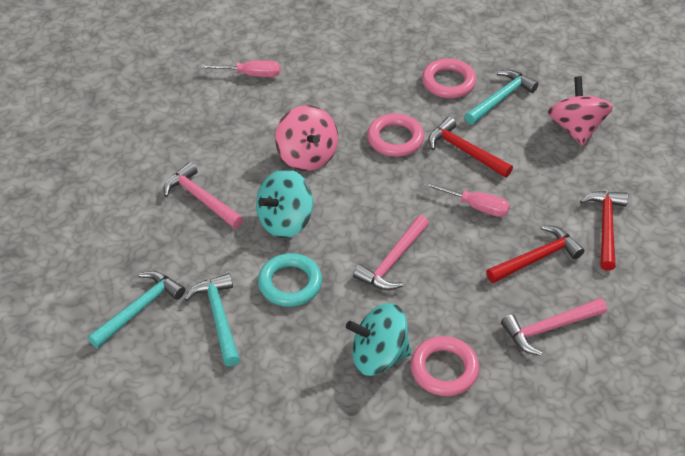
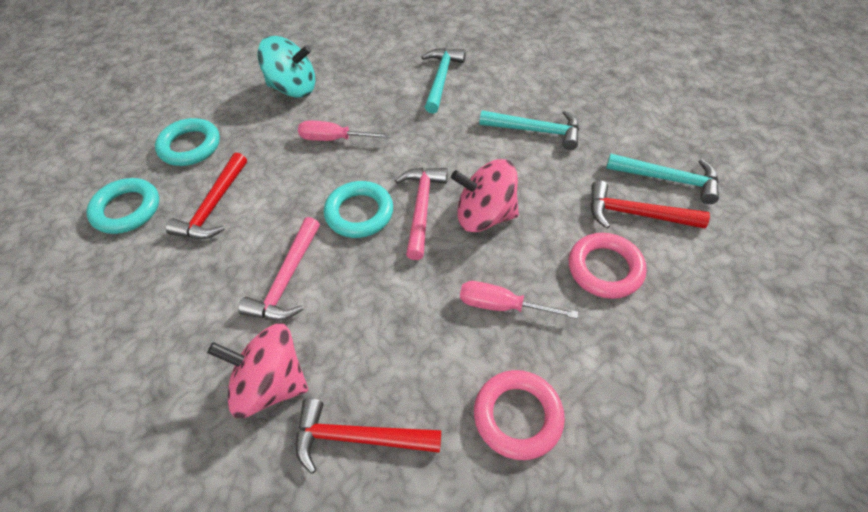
pink hammer: [163,162,243,229] [353,215,429,290] [501,298,607,356] = 3 -> [238,217,320,320] [395,168,448,260] = 2
pink ring: [367,113,424,157] [411,336,479,396] [422,58,476,98] = 3 -> [474,370,565,460] [569,233,647,299] = 2
turquoise ring: [258,253,322,307] = 1 -> [86,178,159,234] [155,118,220,166] [324,181,393,238] = 3
turquoise spinning top: [256,169,313,238] [346,303,411,376] = 2 -> [258,36,315,98] = 1

